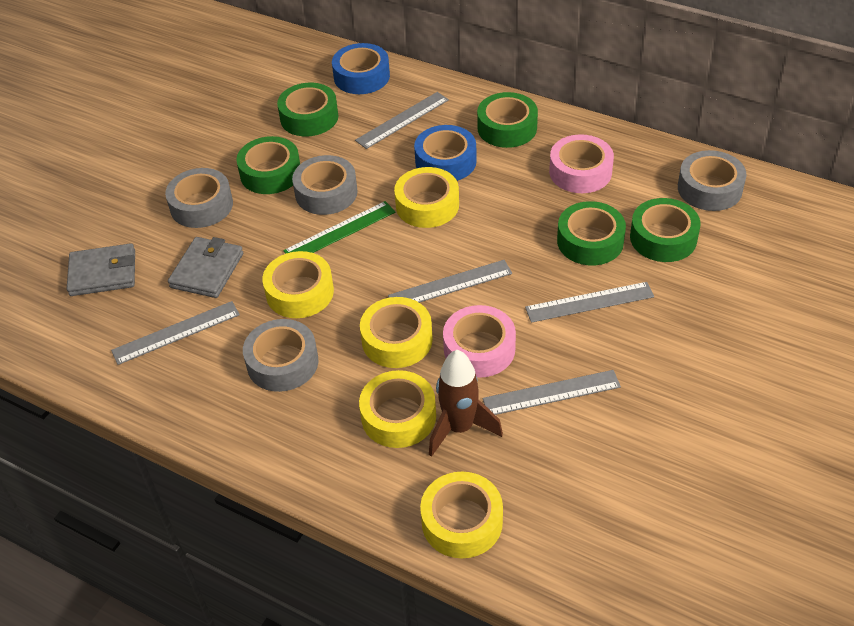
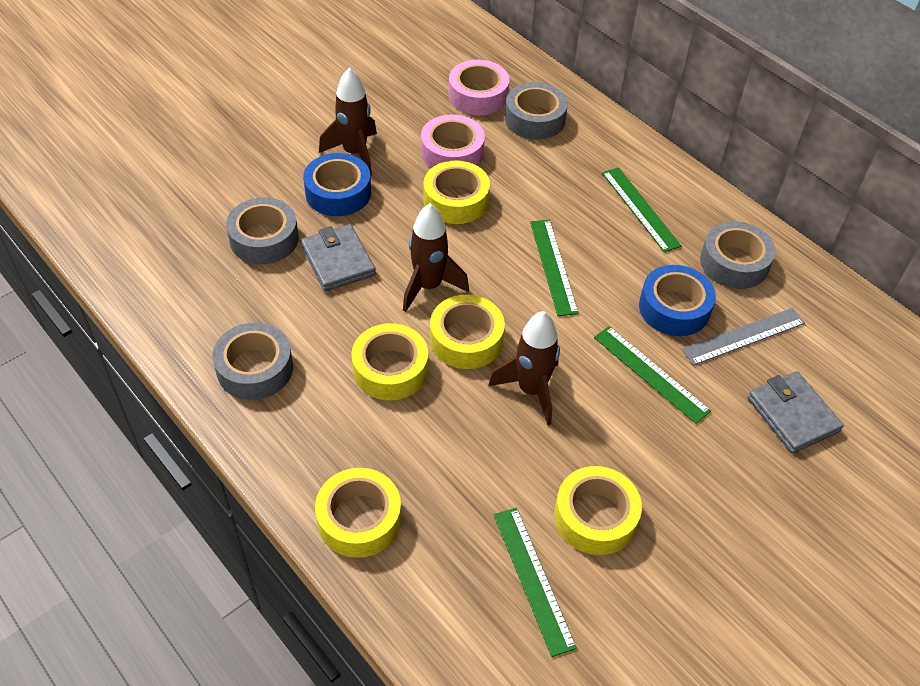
brown rocket: [429,350,503,457] = 1 -> [319,68,377,176] [403,203,469,312] [488,311,560,425] = 3
green ruler: [283,201,396,254] = 1 -> [494,507,577,657] [530,220,579,316] [594,326,711,424] [602,167,682,252] = 4
green tape: [236,136,300,194] [277,83,338,136] [477,92,538,148] [557,201,626,265] [630,198,701,262] = 5 -> none = 0
grey ruler: [111,301,240,365] [355,92,449,149] [388,260,512,303] [483,370,621,415] [525,282,654,323] = 5 -> [682,308,805,366] = 1

